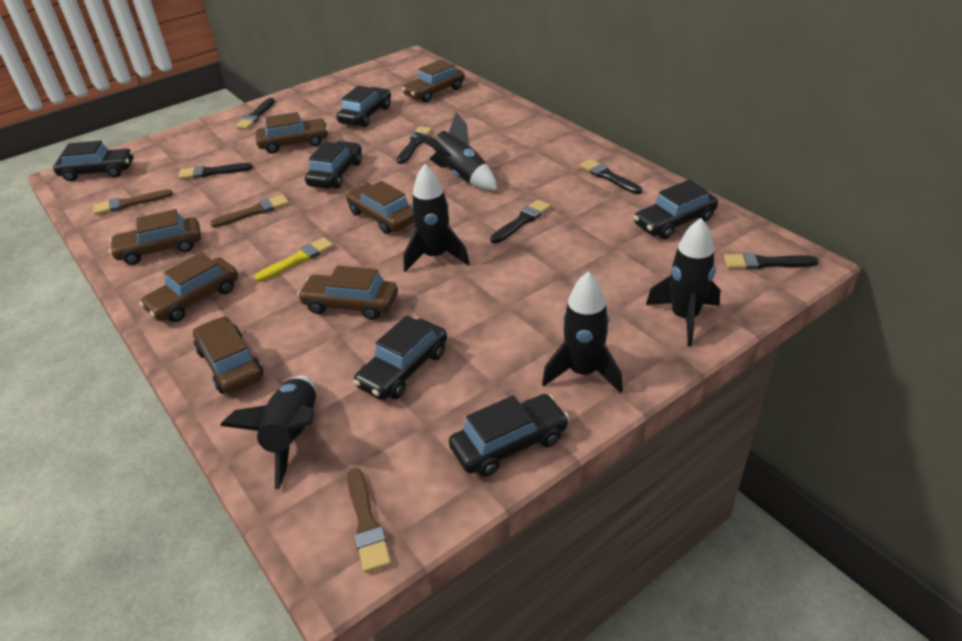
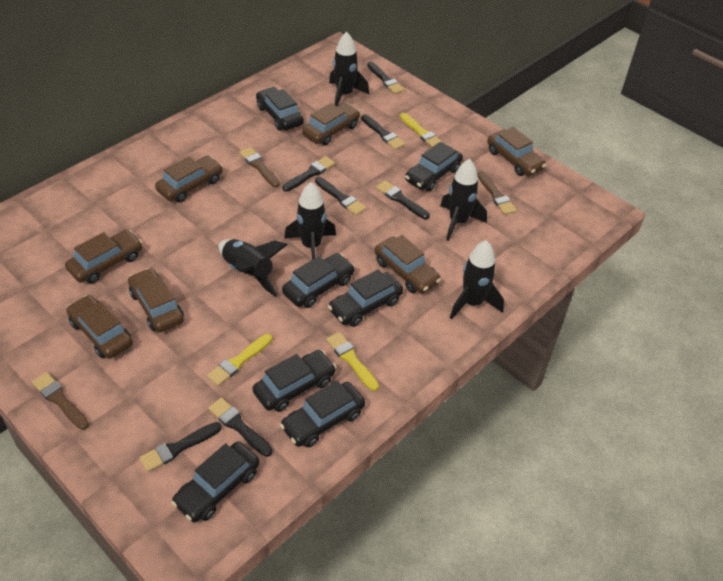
black brush: [178,163,253,180] [235,98,275,129] [397,126,432,164] [490,200,551,243] [579,159,642,194] [724,253,819,270] = 6 -> [139,422,222,472] [208,398,272,457] [282,156,335,192] [315,177,366,215] [361,114,405,150] [367,62,404,94] [376,180,430,219] = 7
black car: [53,140,134,181] [305,141,362,189] [337,86,391,127] [353,315,447,400] [449,394,569,476] [634,180,718,239] = 6 -> [171,441,260,523] [252,350,336,412] [256,87,304,131] [280,381,365,448] [282,253,355,308] [328,269,403,327] [405,142,463,191] = 7
yellow brush: [254,237,334,282] = 1 -> [207,334,272,386] [326,332,379,391] [400,113,443,148] = 3

